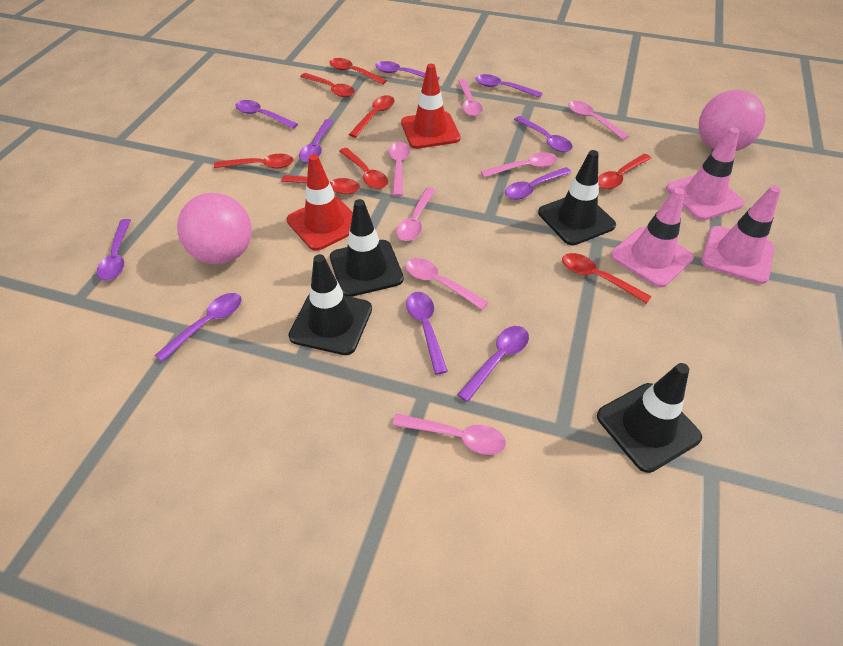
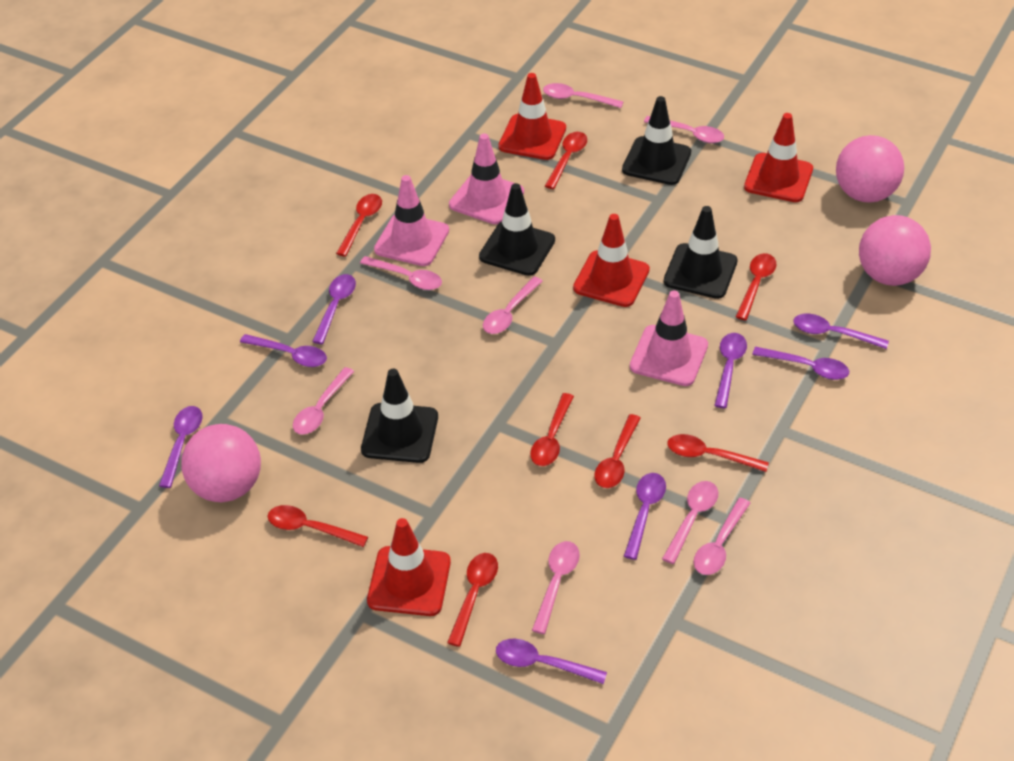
pink ball: [177,193,252,264] [699,90,766,151] = 2 -> [181,424,261,502] [836,135,904,203] [859,215,931,286] = 3
pink spoon: [388,142,410,196] [392,414,506,455] [396,187,436,241] [405,258,489,310] [458,79,483,117] [481,152,558,177] [568,101,629,140] = 7 -> [293,367,354,435] [360,256,442,290] [483,277,543,334] [532,541,580,634] [543,83,623,108] [644,116,724,143] [662,481,718,564] [694,498,750,575] = 8
purple spoon: [97,219,131,281] [155,293,242,362] [235,100,298,129] [299,119,334,162] [375,61,440,81] [406,292,448,375] [457,326,529,402] [476,74,542,98] [505,167,572,200] [514,116,573,152] = 10 -> [159,406,203,488] [240,334,327,367] [312,274,356,344] [496,639,607,684] [624,473,666,560] [714,333,747,408] [752,346,849,380] [793,314,889,349] = 8
red traffic cone: [287,154,353,251] [401,64,461,149] = 2 -> [367,518,451,616] [498,73,566,160] [573,214,650,307] [744,113,813,202] = 4

